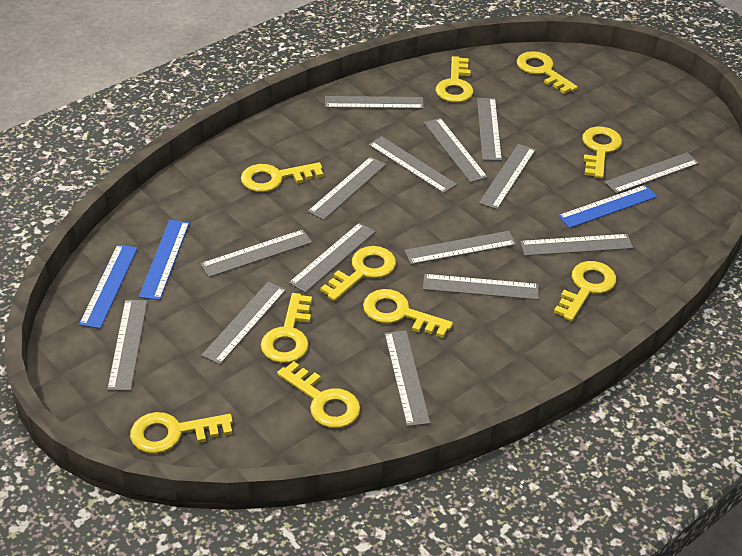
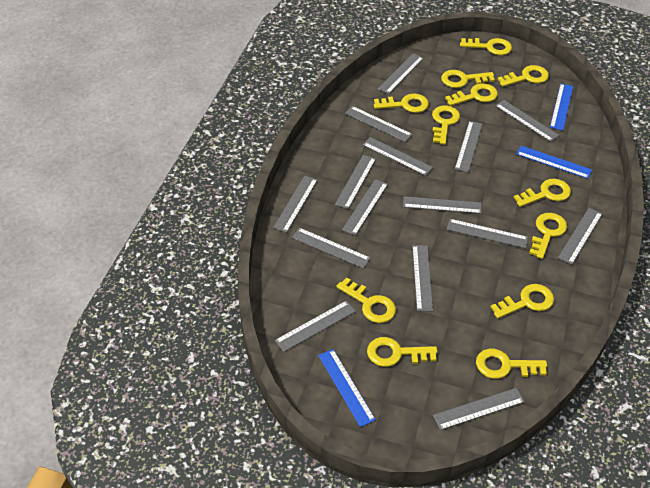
yellow key: [130,412,233,454] [241,162,323,192] [261,293,312,363] [277,361,360,428] [320,246,396,301] [363,289,453,338] [436,56,473,103] [516,51,577,94] [554,261,616,321] [582,126,622,178] = 10 -> [336,277,396,323] [367,337,437,367] [374,94,429,113] [432,105,460,145] [441,70,495,88] [445,83,498,106] [460,38,512,55] [476,349,547,379] [491,284,554,319] [497,65,549,87] [514,179,571,207] [529,213,567,259] = 12

